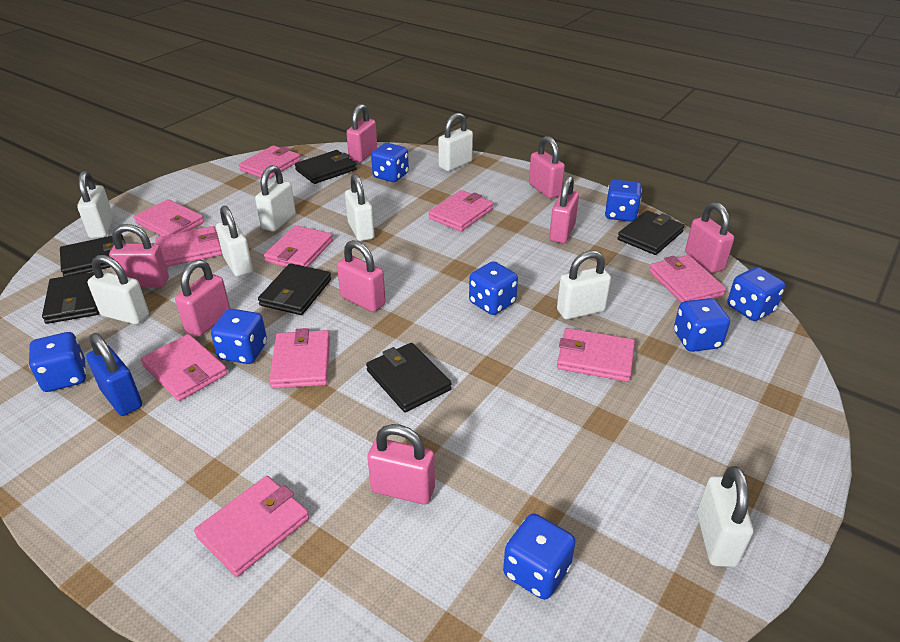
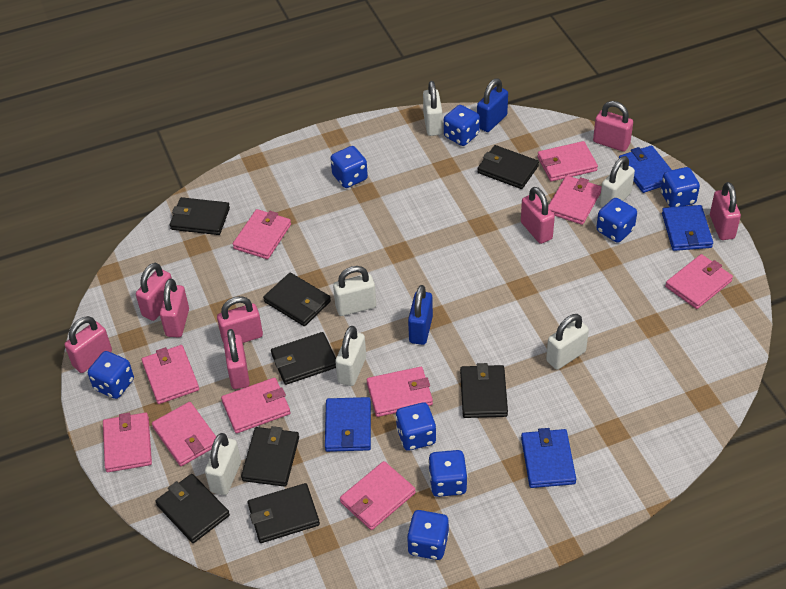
black wallet: [42,272,99,324] [60,234,126,276] [258,263,331,315] [295,150,357,184] [366,343,452,413] [618,210,685,255] = 6 -> [155,474,230,543] [170,197,230,235] [241,426,299,487] [248,483,320,543] [263,273,331,326] [271,332,336,385] [460,363,508,418] [477,145,539,189] = 8
blue padlock: [86,333,142,416] = 1 -> [408,285,433,345] [477,78,508,132] = 2
blue wallet: none = 0 -> [325,397,371,452] [521,428,576,488] [619,145,672,193] [662,205,713,251] = 4
white padlock: [77,171,114,238] [88,255,149,324] [216,206,253,277] [255,165,296,232] [345,174,375,241] [438,113,473,171] [557,250,611,319] [697,466,753,567] = 8 -> [205,433,241,495] [333,266,376,316] [335,326,366,386] [423,81,443,136] [546,314,589,370] [600,156,635,208] = 6

